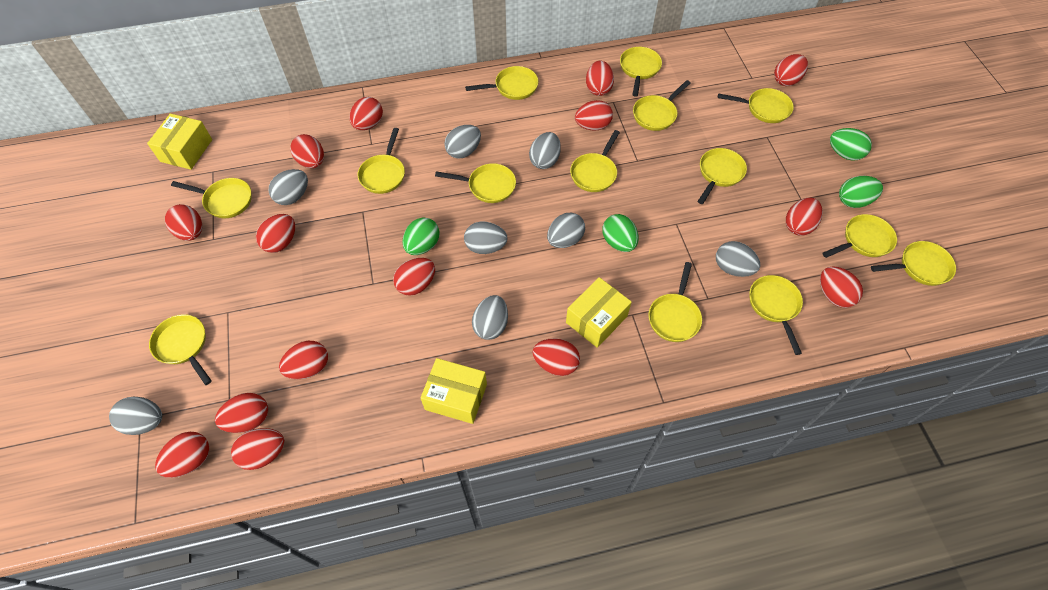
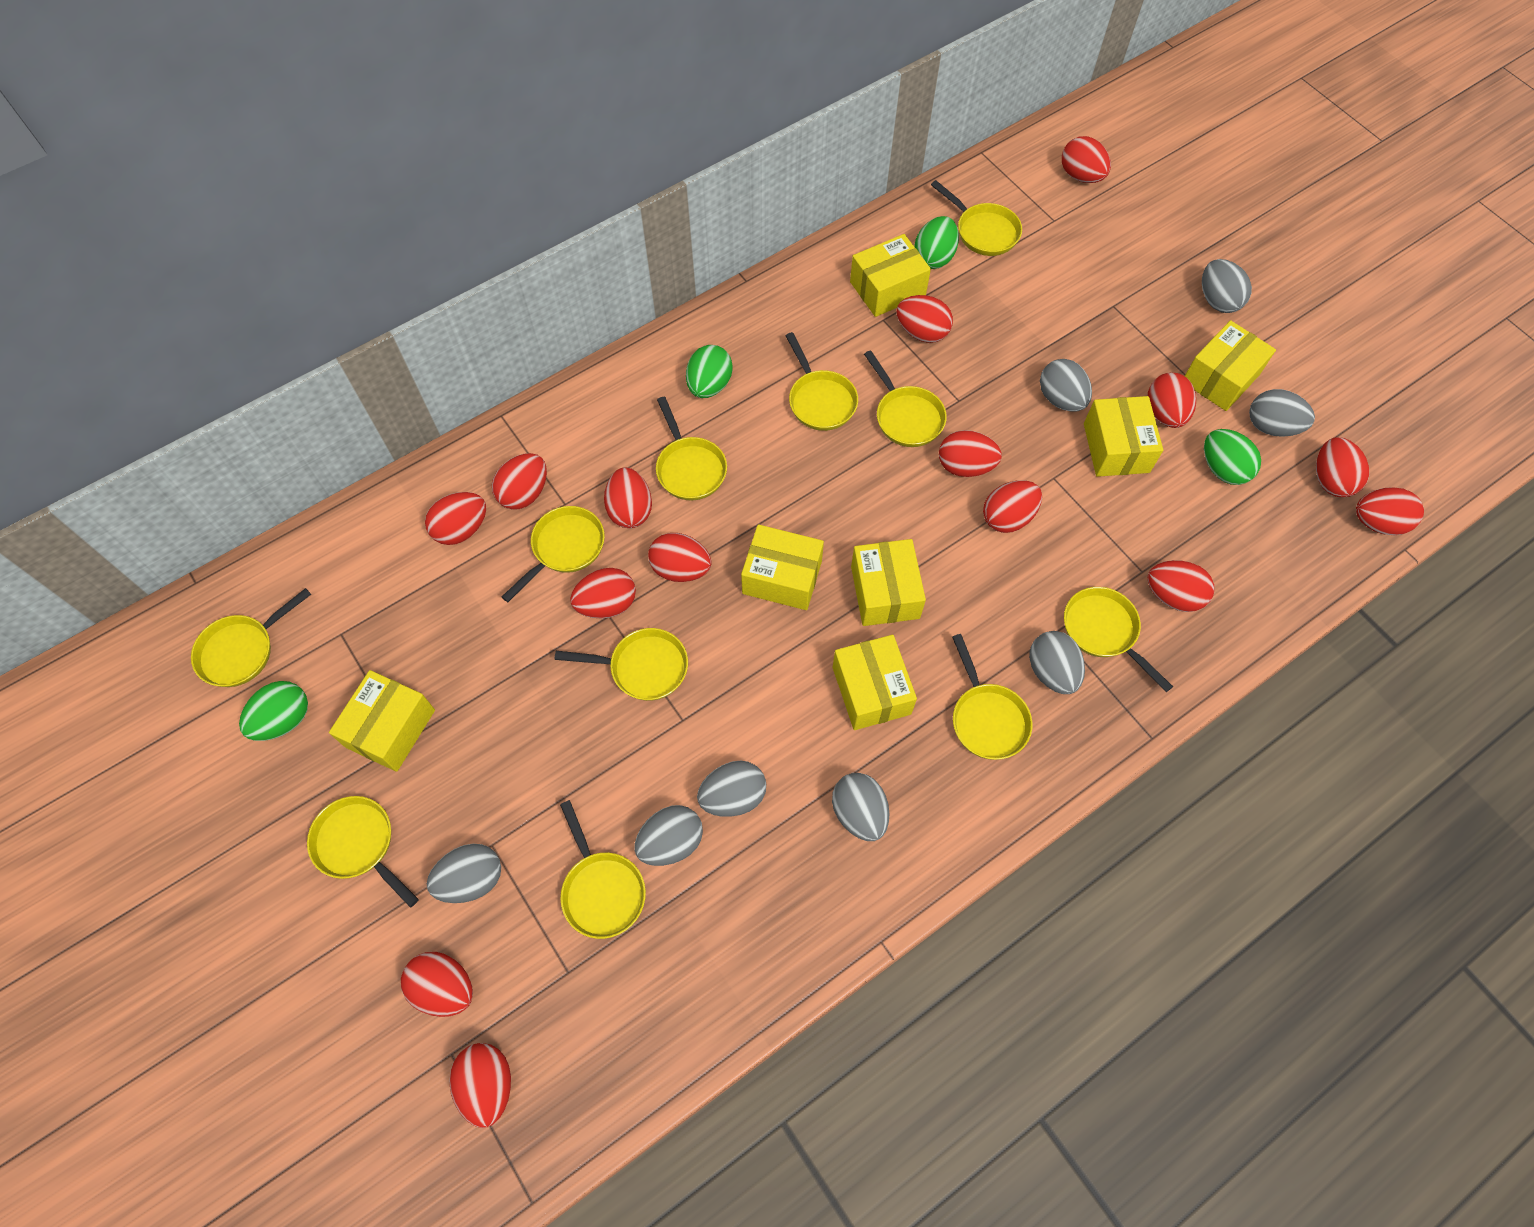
yellow box: [147,114,212,170] [420,358,487,424] [566,277,632,348] = 3 -> [329,670,435,772] [741,524,824,610] [833,635,917,730] [850,234,931,317] [851,539,926,626] [1084,396,1163,477] [1185,320,1276,411] = 7
yellow pan: [149,314,212,385] [171,178,252,218] [357,128,405,194] [435,163,516,203] [465,66,538,100] [570,130,620,192] [620,47,662,97] [633,80,691,131] [649,262,702,342] [698,148,747,204] [718,88,794,123] [749,275,803,355] [822,214,897,258] [871,241,956,286] = 14 -> [191,588,311,687] [307,796,419,908] [502,506,605,602] [555,628,688,701] [560,800,646,939] [656,396,727,501] [785,332,858,431] [864,350,947,447] [931,180,1022,256] [952,634,1033,760] [1064,587,1173,692] = 11

